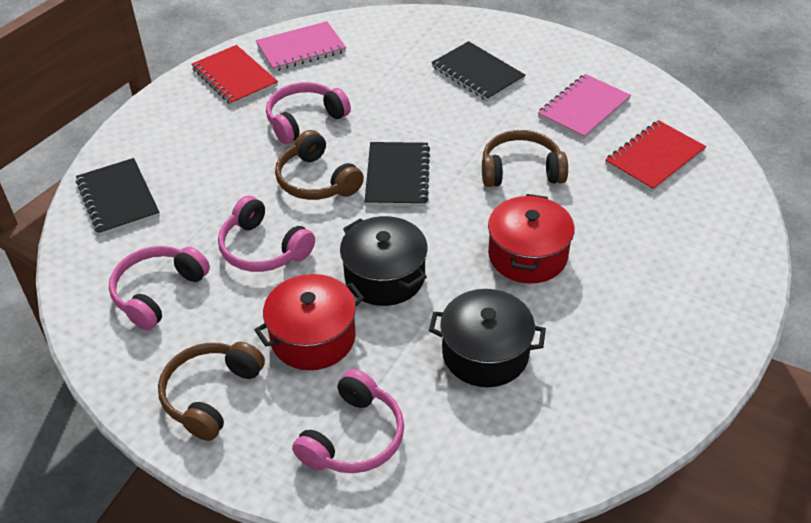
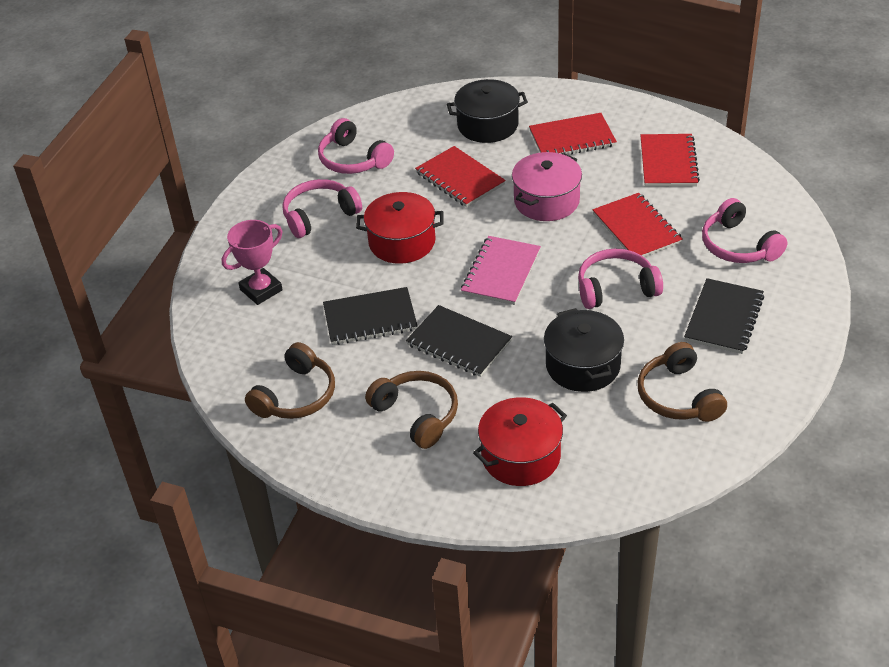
pink notebook: [256,21,346,71] [538,74,631,140] = 2 -> [461,236,541,305] = 1
pink pot: none = 0 -> [512,152,582,221] = 1
pink trophy: none = 0 -> [222,220,283,305] = 1
red notebook: [191,45,278,106] [605,120,706,192] = 2 -> [415,146,506,207] [529,113,617,155] [593,193,683,257] [640,134,700,187] = 4

